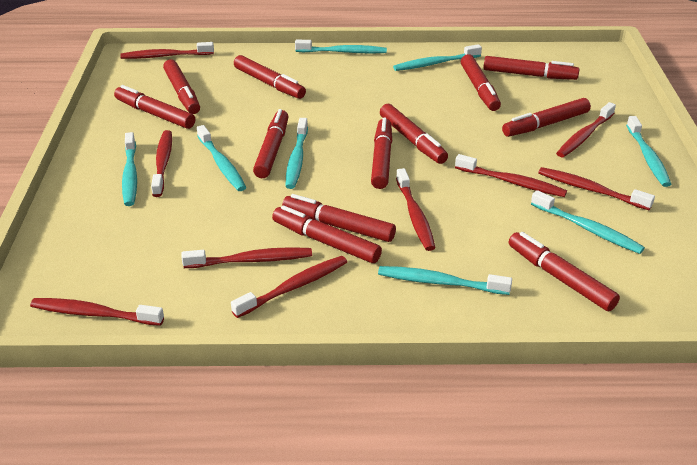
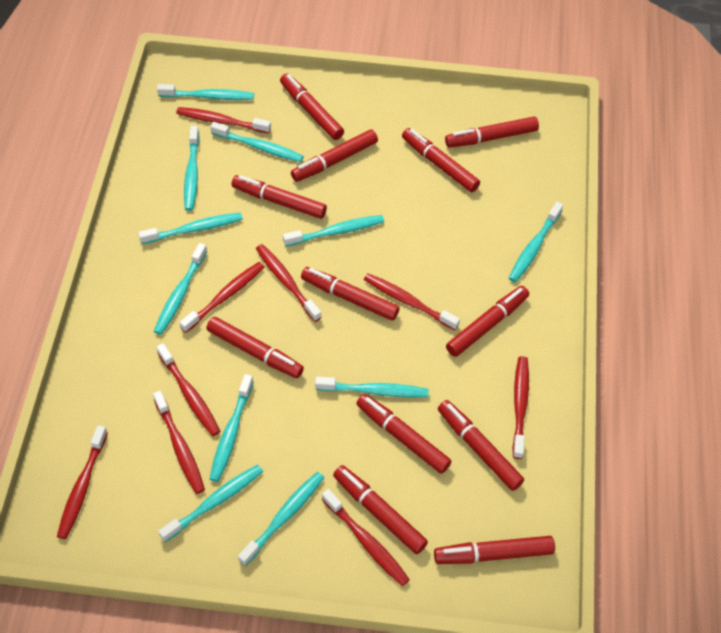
turquoise toothbrush: [122,132,137,206] [197,125,246,191] [286,118,308,189] [295,40,387,53] [378,266,512,295] [393,44,482,71] [531,190,645,254] [626,116,672,187] = 8 -> [138,213,243,244] [154,243,207,335] [157,84,254,100] [158,465,263,542] [184,126,200,211] [209,374,254,482] [210,122,304,162] [238,472,324,566] [283,215,384,247] [315,377,429,398] [509,202,563,283] = 11

